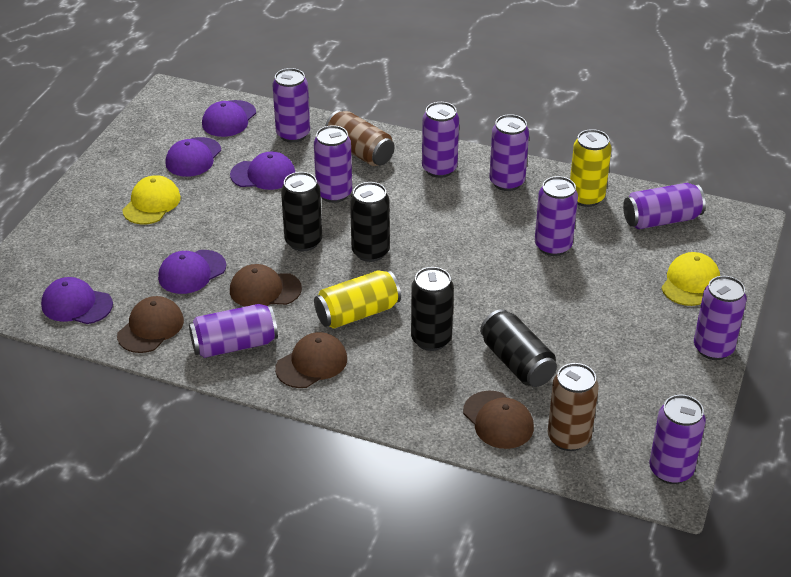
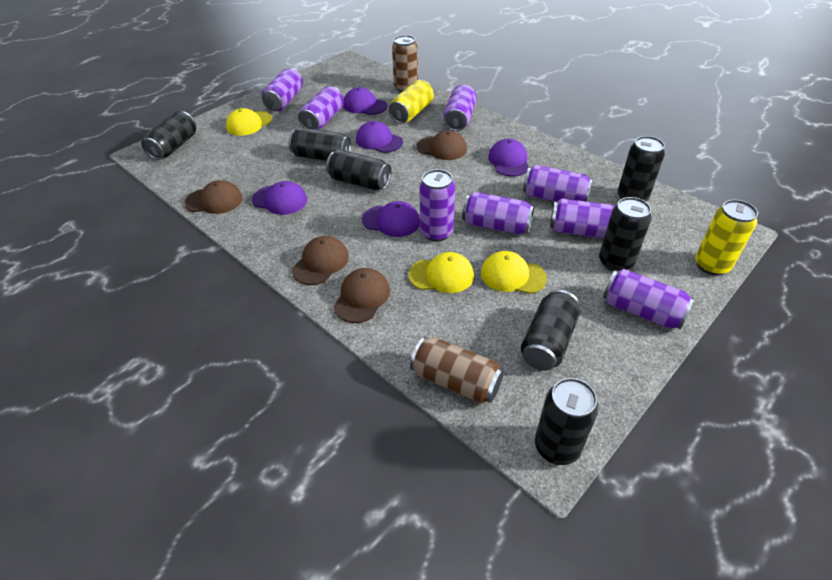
black can: [281,172,322,251] [350,182,390,262] [411,267,454,351] [480,309,557,387] = 4 -> [141,111,196,160] [289,127,351,161] [326,149,392,190] [521,290,580,371] [535,378,599,465] [599,197,652,272] [617,136,665,201] = 7
purple can: [189,304,278,358] [273,68,310,142] [314,125,352,203] [422,102,459,178] [489,114,529,191] [535,176,578,256] [623,183,706,229] [649,395,706,484] [694,276,747,360] = 9 -> [262,68,303,111] [298,86,344,130] [419,169,455,242] [443,85,477,131] [462,192,534,235] [523,165,593,202] [550,198,616,238] [603,269,694,329] = 8
yellow cap: [122,175,181,224] [661,252,720,306] = 2 -> [226,108,273,136] [409,252,474,293] [481,251,547,294] = 3

